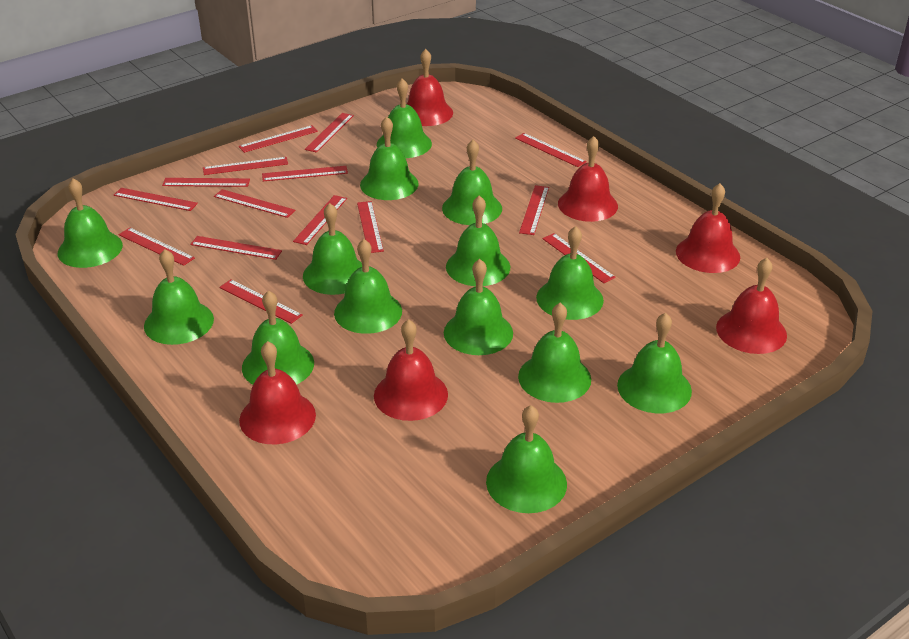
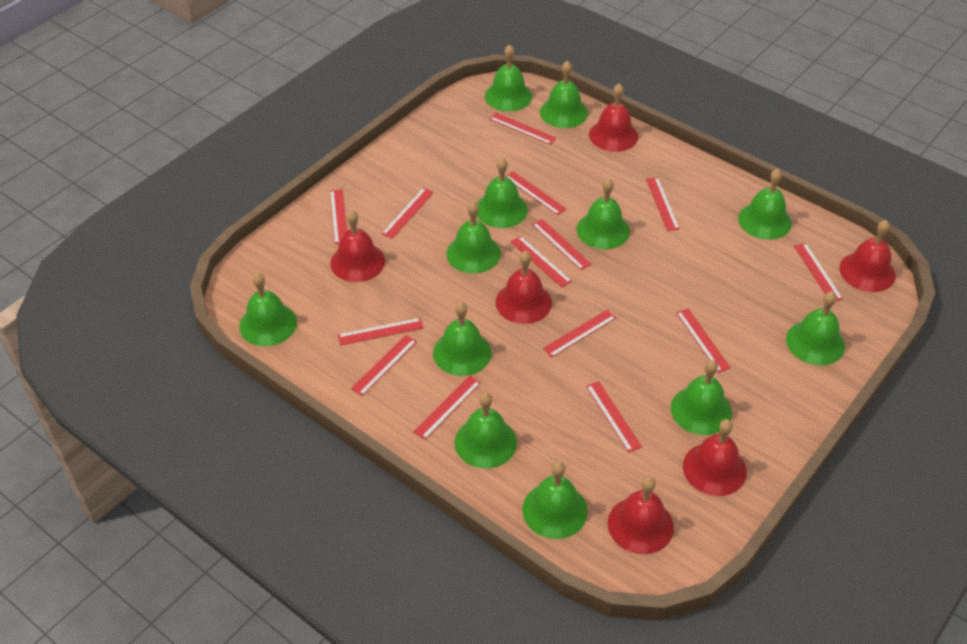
green bell: [58,178,123,268] [144,249,214,345] [242,290,314,385] [303,203,362,295] [334,239,402,334] [360,116,419,200] [377,78,432,158] [442,140,502,225] [444,259,513,355] [446,195,510,286] [486,405,567,513] [518,303,591,403] [536,226,604,320] [617,312,692,413] = 14 -> [239,273,297,346] [433,302,492,376] [446,202,501,273] [455,392,517,469] [477,158,528,228] [485,44,532,111] [522,461,588,539] [540,61,588,128] [577,178,630,249] [671,360,732,435] [738,169,792,240] [786,291,845,365] = 12
red ruler: [114,188,198,211] [119,228,195,266] [162,178,250,187] [190,236,282,260] [203,157,288,175] [214,189,296,218] [219,280,303,324] [239,125,318,153] [262,166,348,181] [293,195,347,245] [305,113,354,153] [357,201,384,253] [515,133,587,167] [519,185,549,235] [542,233,616,283] = 15 -> [330,190,347,244] [338,318,423,345] [351,335,417,396] [382,188,434,239] [414,376,481,440] [489,112,556,145] [505,171,566,215] [511,236,572,287] [532,219,591,270] [543,310,616,357] [586,381,642,452] [646,177,680,231] [676,308,731,373] [794,243,843,301] = 14

